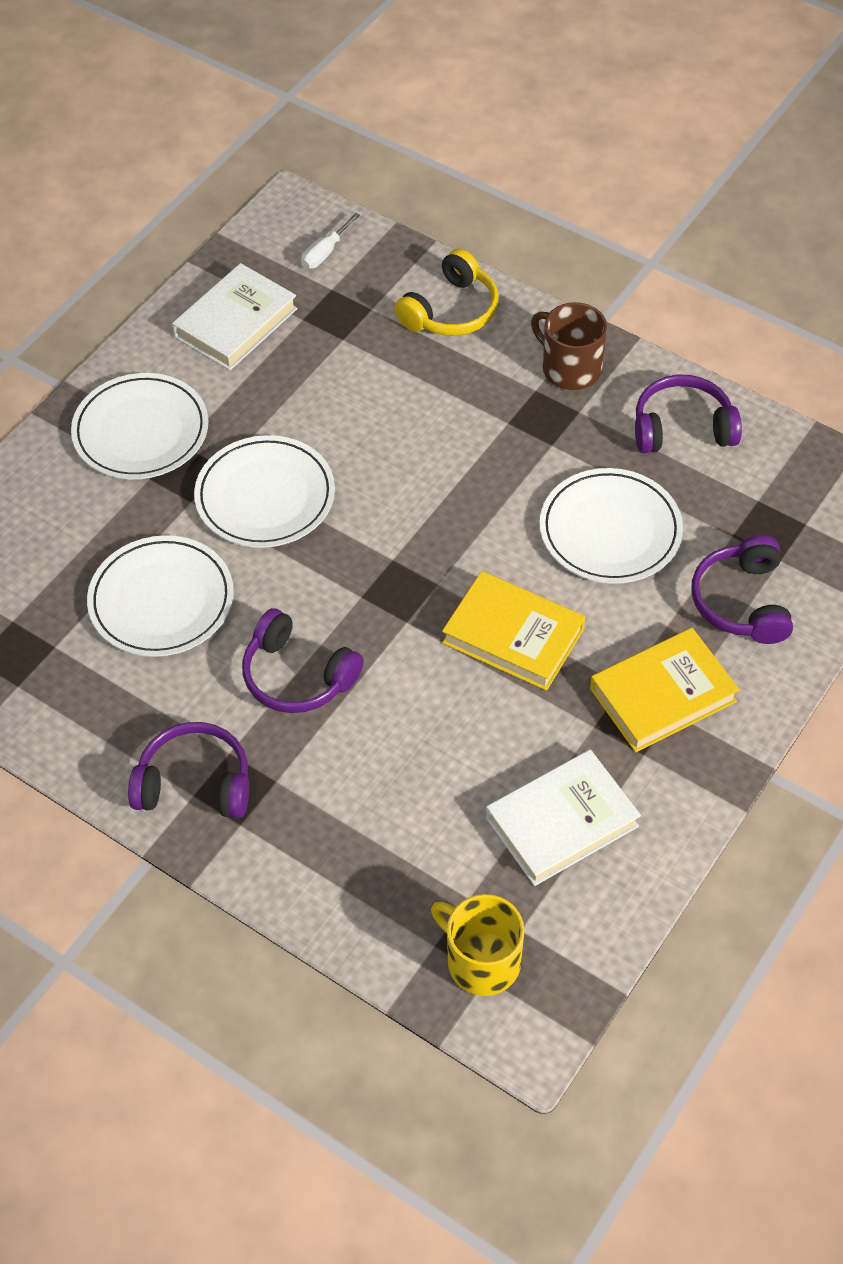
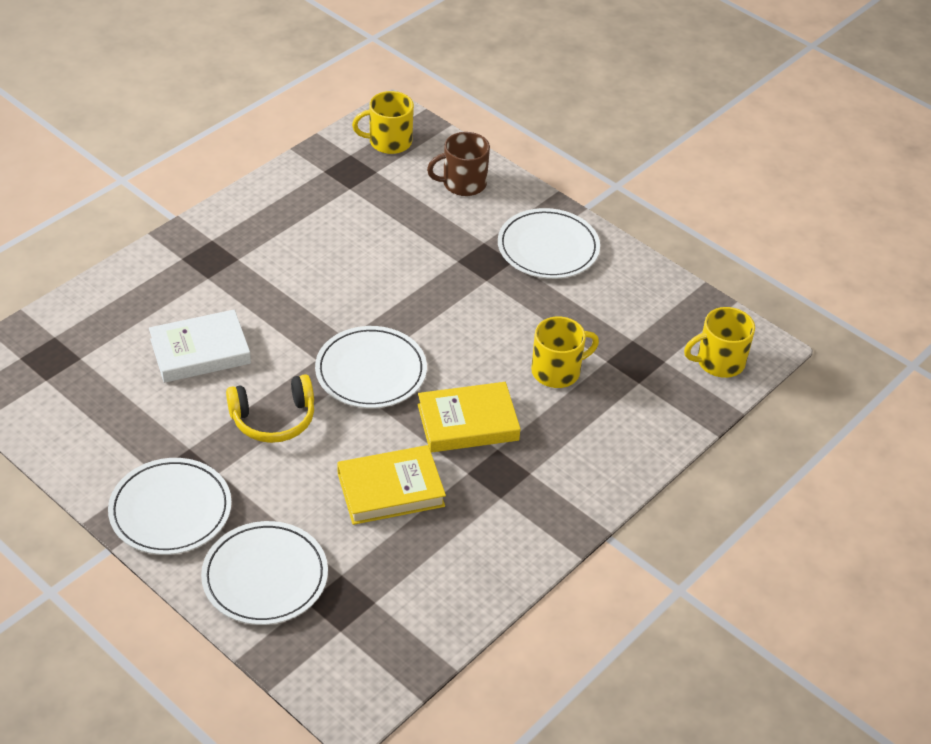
purple headphones: [128,722,249,818] [242,608,364,713] [635,375,742,453] [691,535,793,644] = 4 -> none = 0
white book: [172,263,298,370] [486,749,641,886] = 2 -> [149,310,251,383] = 1
white screwdriver: [301,213,360,269] = 1 -> none = 0
yellow mug: [431,894,525,996] = 1 -> [352,91,414,154] [531,317,599,388] [684,307,755,378] = 3

